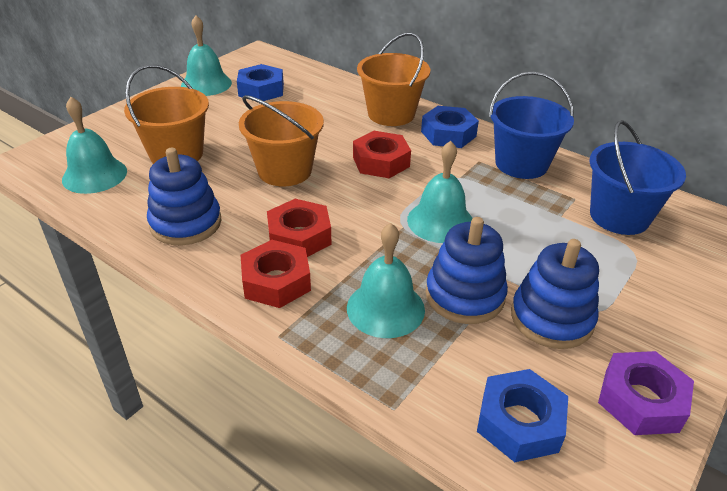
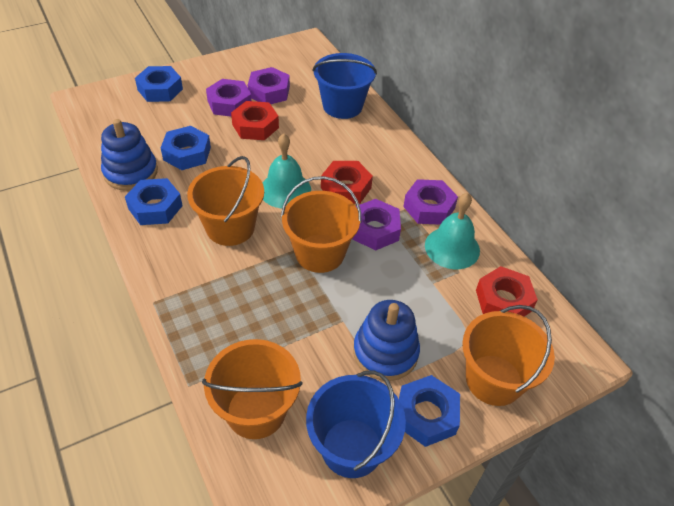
blue nut: [237,64,284,101] [421,106,479,148] [477,369,568,462] = 3 -> [125,178,183,225] [135,66,183,102] [161,126,211,170] [399,375,460,447] = 4
blue stacking toy: [147,148,222,245] [425,217,508,324] [511,239,599,349] = 3 -> [101,119,158,191] [353,300,420,381] = 2
orange bucket: [124,65,209,164] [239,95,324,186] [357,32,430,126] = 3 -> [187,156,264,246] [202,339,303,439] [281,176,362,273] [463,305,555,406] = 4
purple nut: [598,351,694,435] = 1 -> [206,79,251,117] [248,67,290,104] [352,199,401,250] [403,179,458,225] = 4
turquoise bell: [62,97,127,194] [181,15,232,96] [347,223,425,338] [407,141,473,243] = 4 -> [262,134,311,209] [425,193,480,269] = 2

